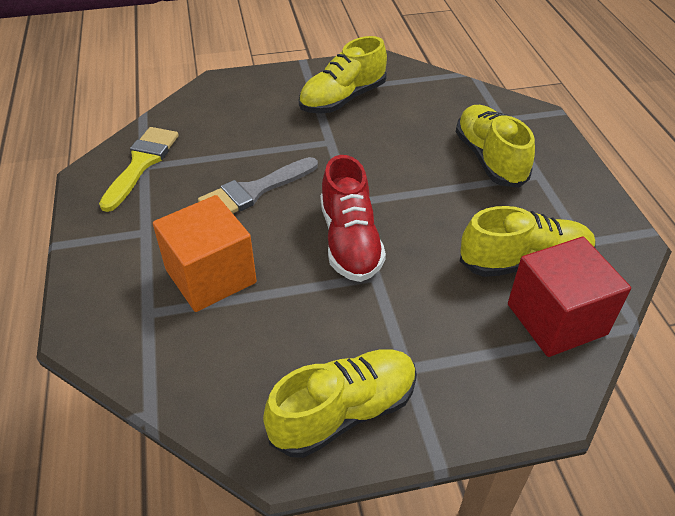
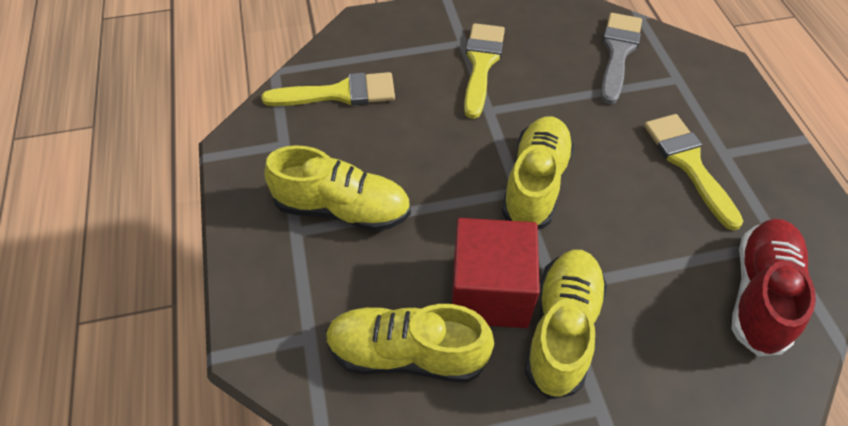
orange cube: [153,195,257,312] = 1 -> none = 0
yellow brush: [99,127,179,212] = 1 -> [261,72,395,106] [464,23,505,119] [644,114,743,230] = 3

